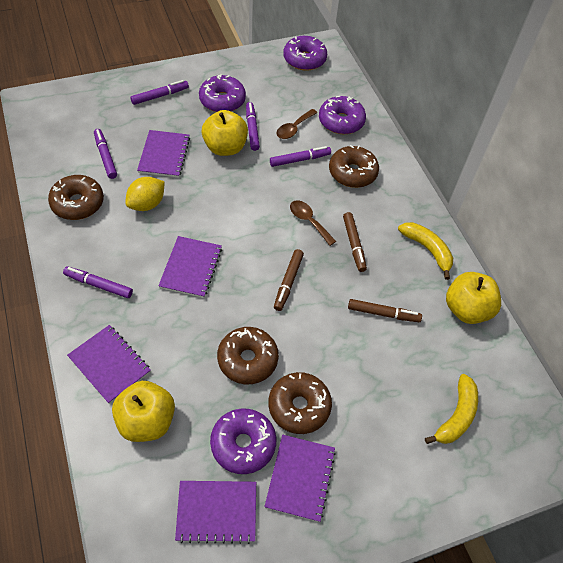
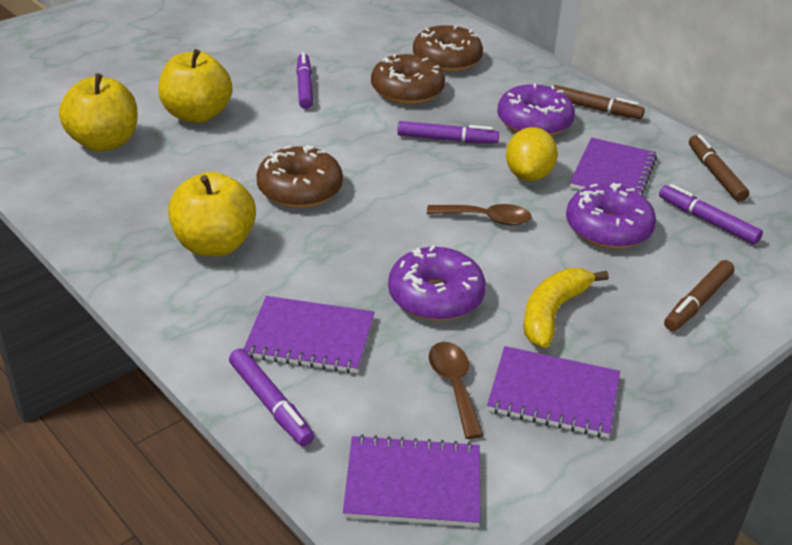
brown donut: [48,175,104,220] [217,327,279,384] [268,372,332,434] [329,145,379,188] = 4 -> [256,145,343,208] [371,54,445,104] [413,25,483,72] = 3
purple donut: [199,74,246,112] [210,408,276,474] [283,36,327,71] [319,96,366,134] = 4 -> [388,245,486,321] [497,83,575,136] [566,183,656,249] = 3
purple marker: [63,266,133,298] [94,129,117,179] [130,80,189,105] [246,102,260,151] [270,146,331,167] = 5 -> [229,348,314,446] [296,52,313,109] [397,121,499,144] [659,184,763,244] = 4
purple notebook: [67,325,151,404] [137,130,190,178] [158,236,222,298] [175,481,256,544] [264,435,336,522] = 5 -> [244,296,374,373] [343,434,481,527] [487,346,620,438] [570,137,657,195] = 4
yellow banana: [398,222,453,280] [425,374,478,444] = 2 -> [524,268,609,348] = 1

